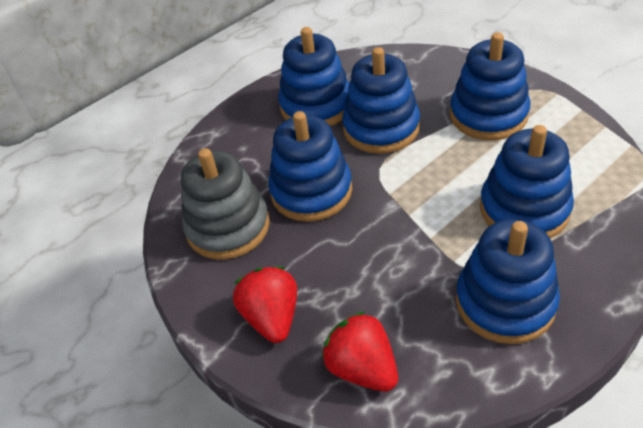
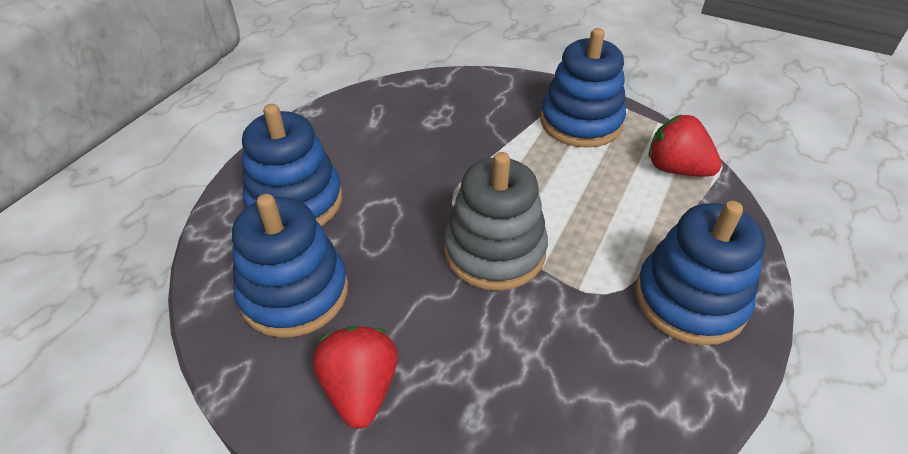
blue stacking toy: [268,111,352,222] [278,27,349,126] [342,47,420,154] [450,32,530,140] [456,219,560,344] [480,125,574,238] = 6 -> [232,194,348,338] [242,104,342,226] [540,28,626,148] [636,201,765,345] = 4

